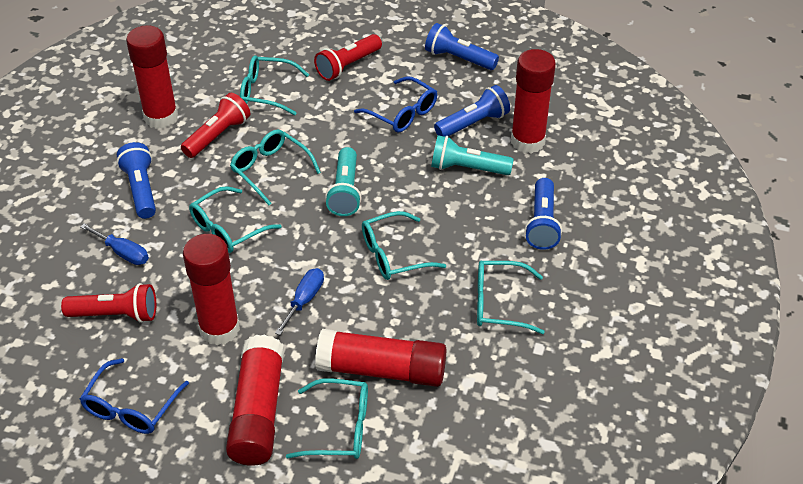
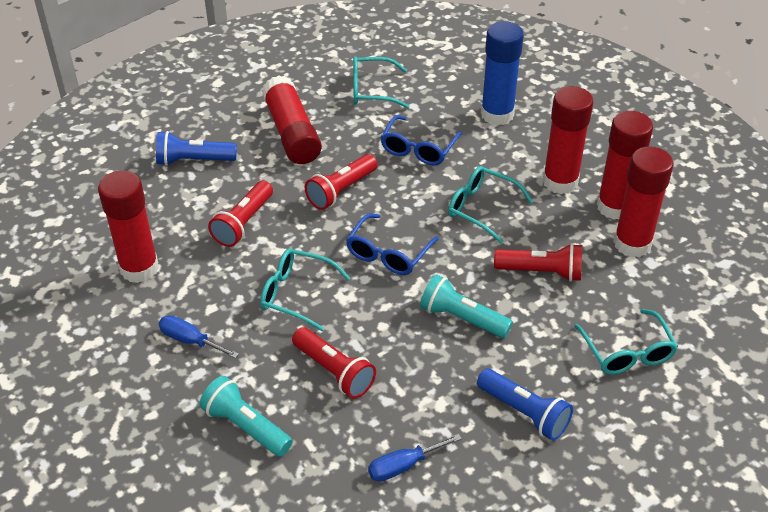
blue flashlight: [117,142,156,219] [425,23,499,70] [434,85,510,137] [525,178,562,250] = 4 -> [156,131,237,166] [477,369,573,441] = 2
blue glue stick: none = 0 -> [481,21,524,125] = 1
red flashlight: [61,283,156,323] [181,93,251,158] [314,34,382,81] = 3 -> [208,181,273,247] [292,327,376,399] [305,154,378,210] [494,243,582,282] = 4
turquoise glasses: [189,186,282,253] [230,129,321,205] [240,55,309,115] [286,378,368,459] [362,211,447,280] [477,261,545,334] = 6 -> [260,249,350,331] [353,56,409,109] [448,166,534,243] [574,309,678,375] = 4

